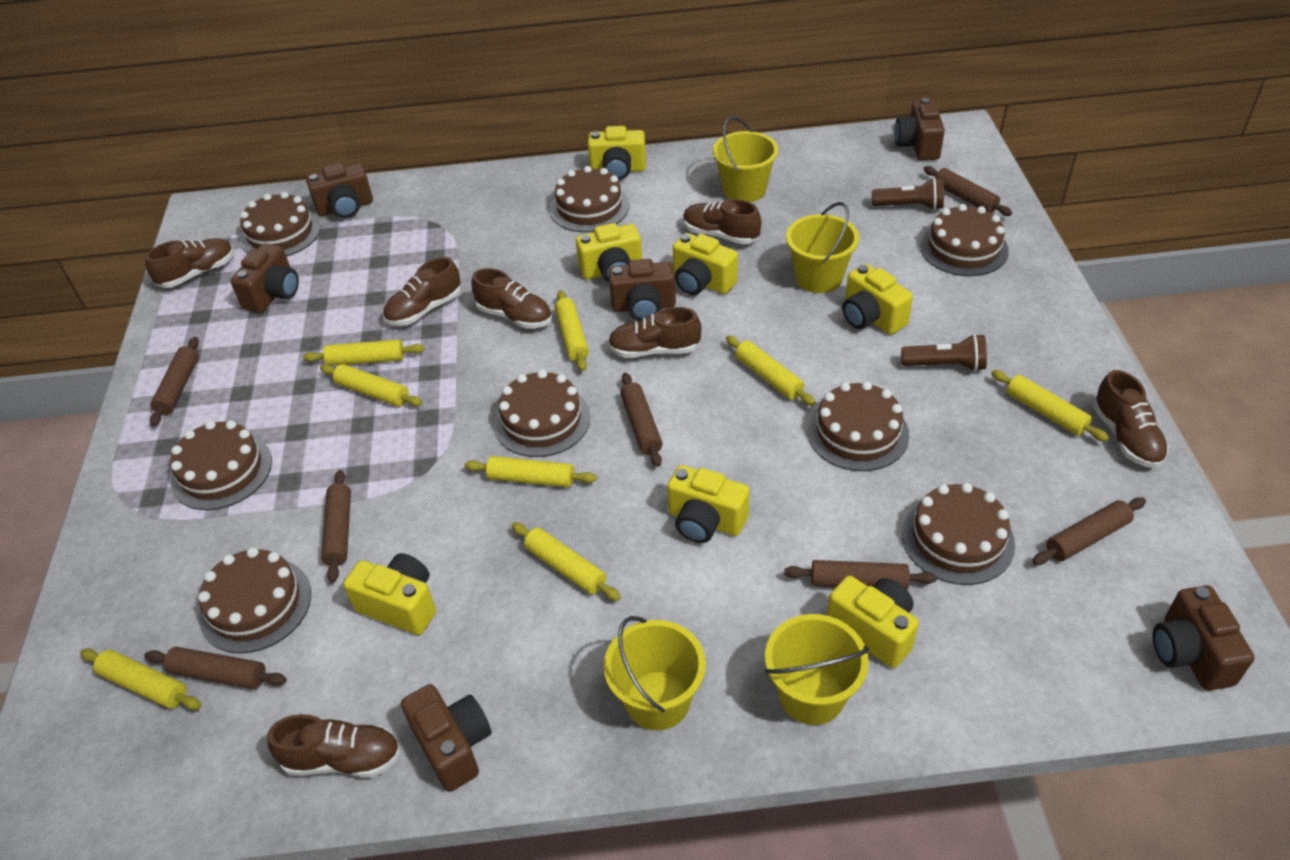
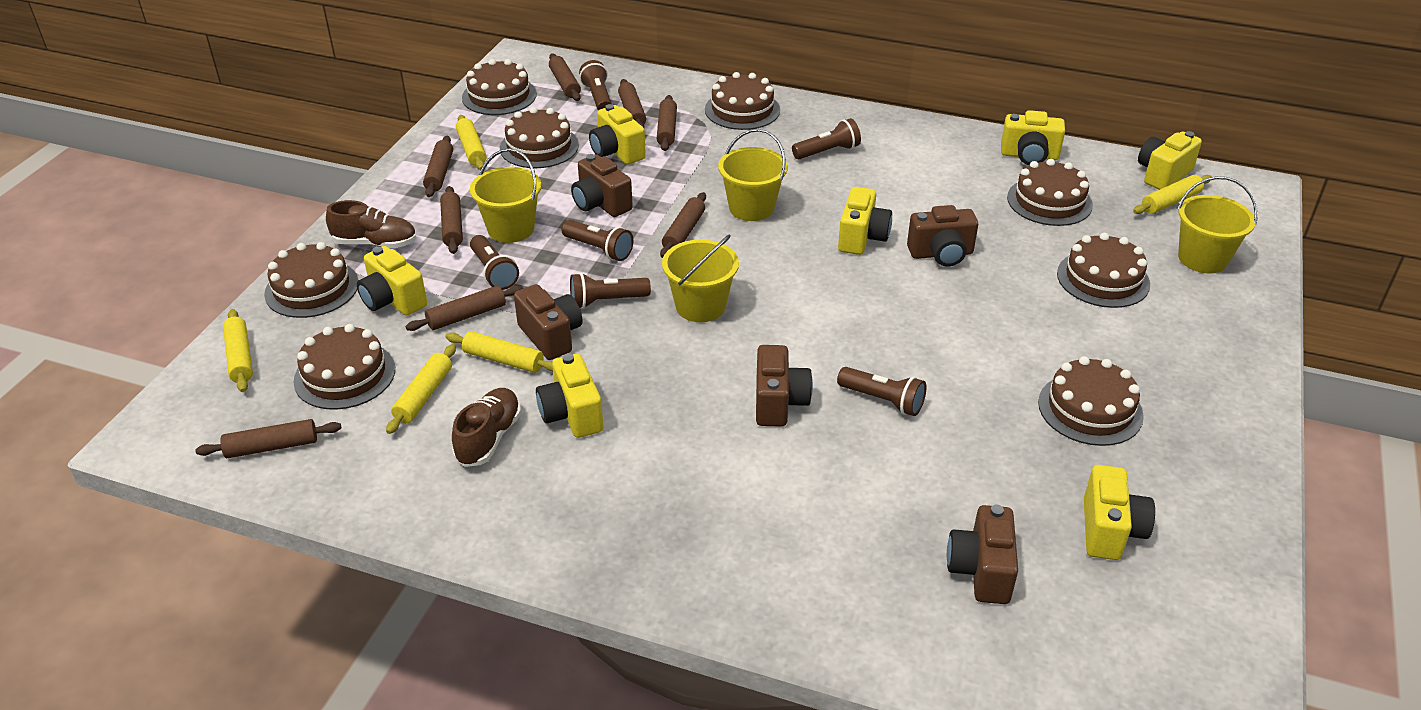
brown camera: [230,244,299,313] [306,163,373,218] [401,684,492,792] [609,259,676,321] [895,98,945,160] [1153,585,1255,691] = 6 -> [514,284,582,360] [571,154,633,217] [756,345,813,427] [907,205,978,267] [947,505,1018,604] = 5
brown flashlight: [872,177,944,210] [901,334,987,371] = 2 -> [470,235,519,290] [561,220,633,261] [570,273,651,309] [579,60,612,110] [792,118,861,159] [837,367,926,416] = 6
brown rolling pin: [144,647,287,689] [150,337,199,427] [321,470,351,583] [620,373,663,467] [784,560,937,590] [923,166,1012,216] [1033,497,1146,565] = 7 -> [195,419,341,458] [406,285,523,331] [423,136,453,197] [440,186,463,254] [549,53,581,101] [618,79,646,128] [657,95,677,151] [660,192,706,258] = 8
brown shoe: [145,238,234,288] [267,714,401,777] [383,257,461,326] [471,268,552,329] [608,307,702,358] [683,199,761,244] [1093,370,1169,468] = 7 -> [326,200,416,248] [452,388,521,467] = 2
yellow rolling pin: [80,649,202,710] [303,339,424,366] [320,364,423,406] [465,456,597,487] [512,522,621,601] [555,290,589,371] [726,336,816,406] [991,370,1109,441] = 8 -> [223,309,253,392] [386,344,456,434] [445,331,553,373] [456,115,486,170] [1133,175,1212,214] = 5

